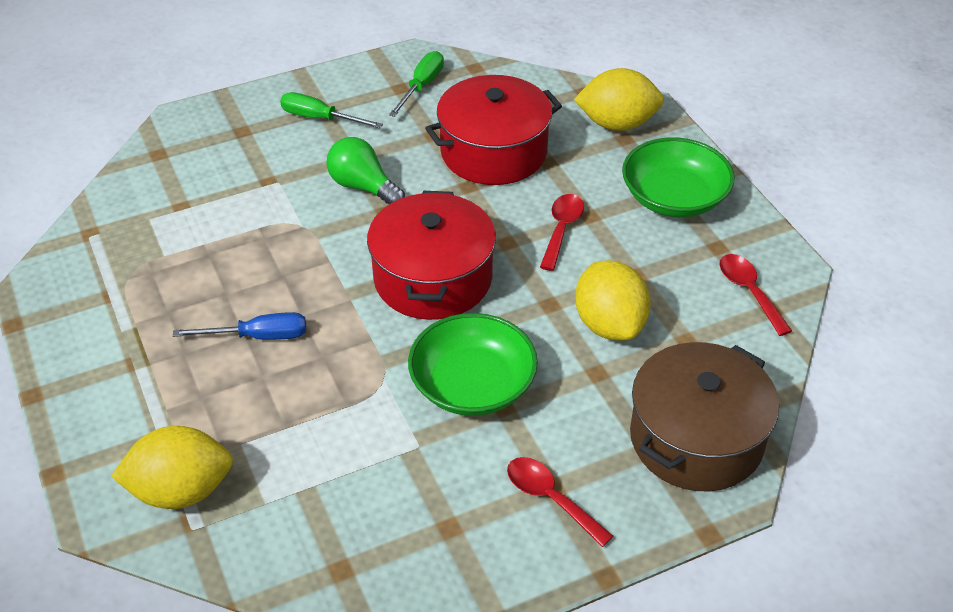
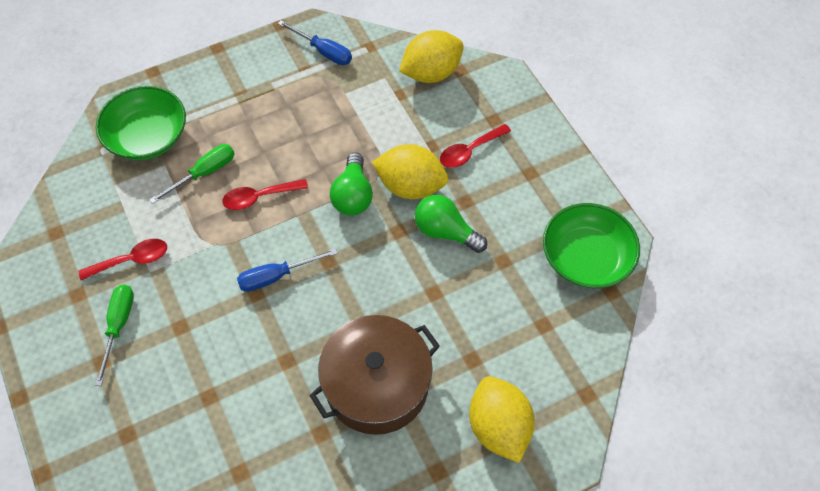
blue screwdriver: [173,312,306,340] = 1 -> [237,248,338,292] [278,21,352,65] = 2
green light bulb: [327,137,405,204] = 1 -> [330,152,373,216] [415,195,487,253] = 2
red pot: [367,191,496,320] [425,75,562,185] = 2 -> none = 0

